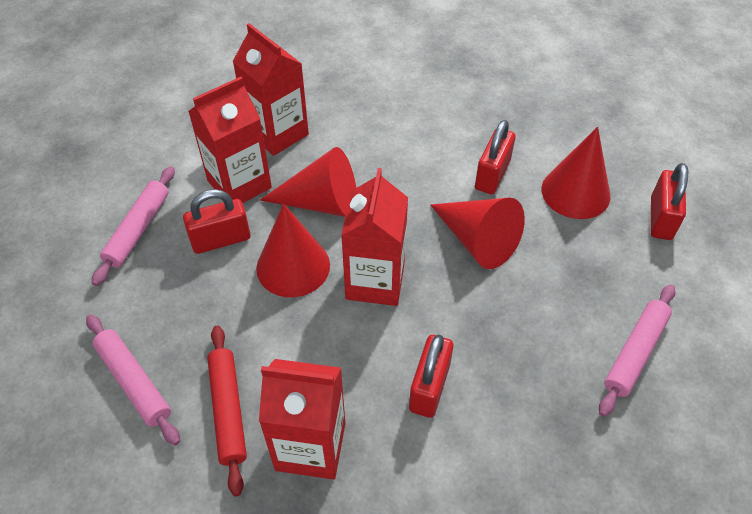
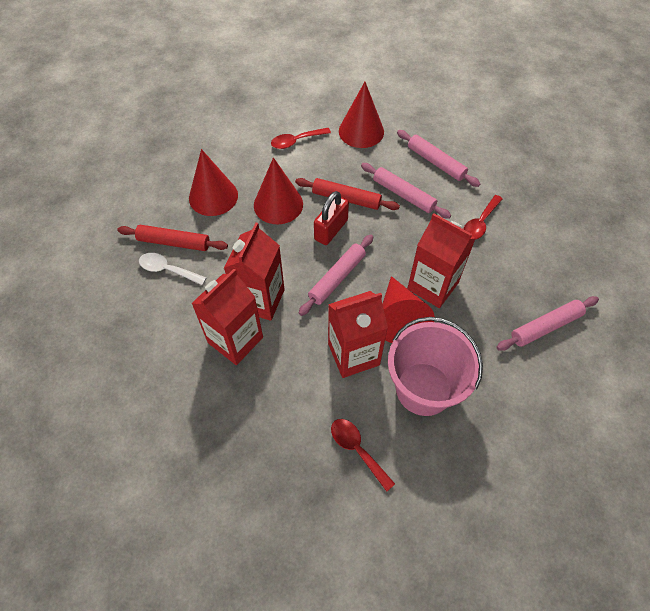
pink bucket: none = 0 -> [388,317,483,416] = 1
pink rolling pin: [86,315,180,445] [92,166,175,286] [599,285,675,417] = 3 -> [299,235,373,316] [361,163,451,219] [397,130,480,187] [497,296,599,351] = 4
red padlock: [183,189,250,254] [409,334,453,418] [475,120,516,194] [651,163,688,240] = 4 -> [314,191,349,245] = 1
red rolling pin: [207,325,247,496] = 1 -> [118,225,228,251] [295,178,400,210] = 2
red spoon: none = 0 -> [271,128,331,149] [331,419,395,492] [464,195,502,240] = 3
white spoon: none = 0 -> [139,253,206,285] = 1

